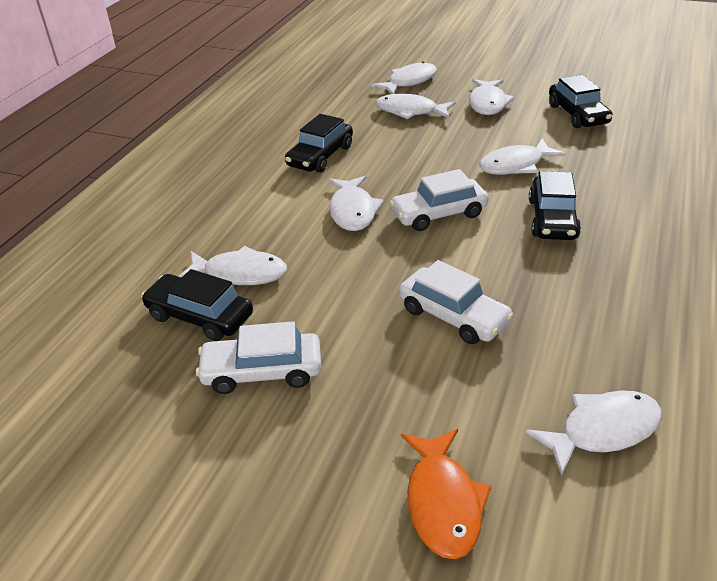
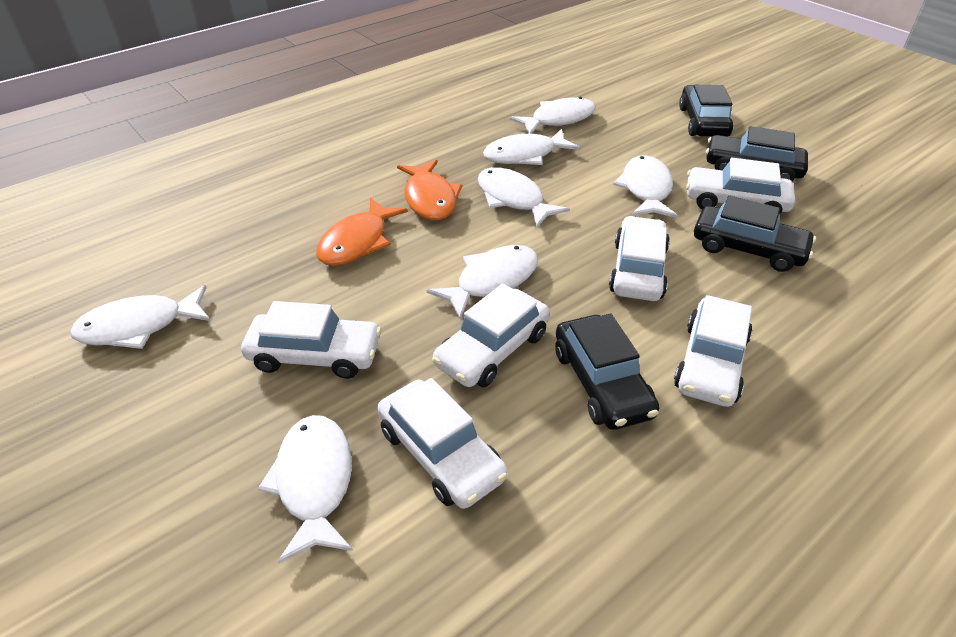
orange fish: [401,429,492,559] = 1 -> [316,197,408,266] [397,160,462,220] = 2
white car: [196,321,321,394] [389,169,488,231] [399,260,513,344] = 3 -> [241,301,381,379] [377,378,508,509] [432,283,550,387] [609,216,670,301] [674,295,752,407] [686,158,795,215] = 6

